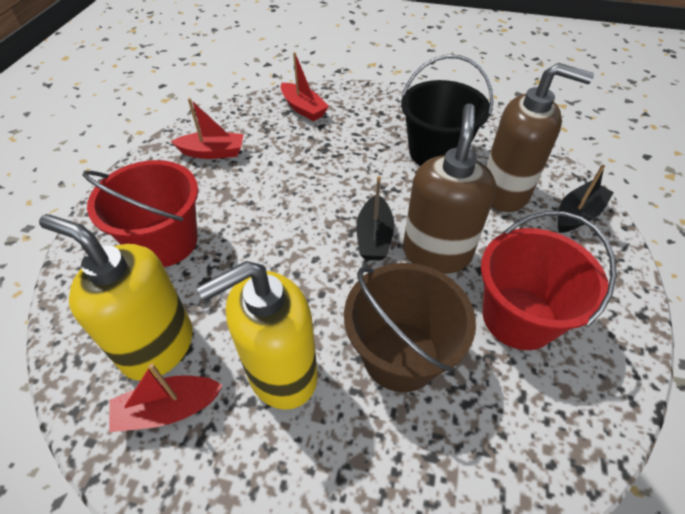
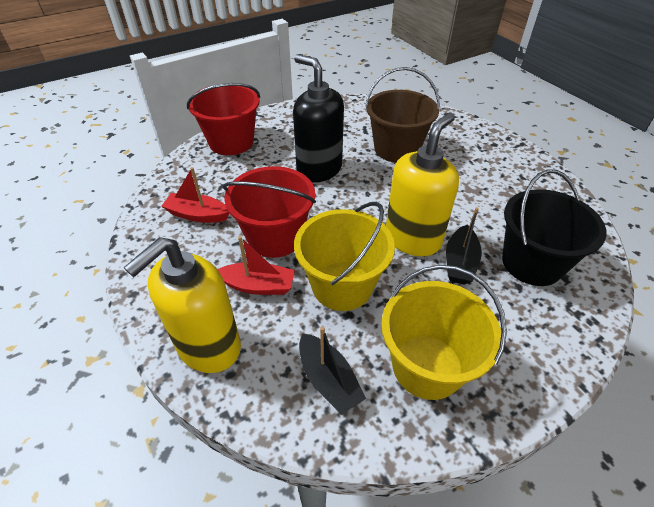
black soap dispenser: none = 0 -> [293,54,344,182] = 1
brown soap dispenser: [403,103,496,274] [486,63,594,212] = 2 -> none = 0
red boat: [109,364,223,432] [171,98,244,159] [280,52,329,121] = 3 -> [161,167,229,223] [218,236,295,295] = 2
yellow bucket: none = 0 -> [294,202,395,311] [381,265,507,400] = 2

